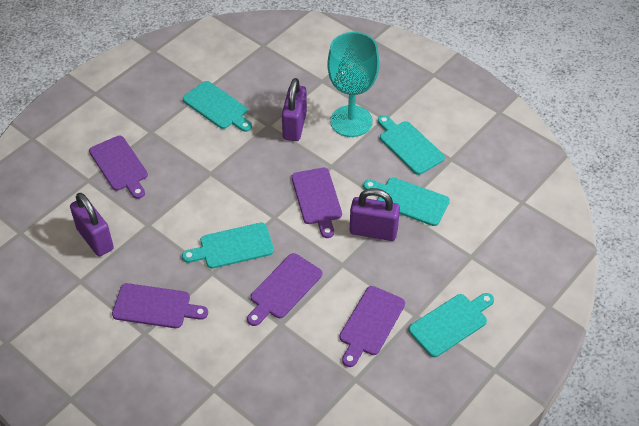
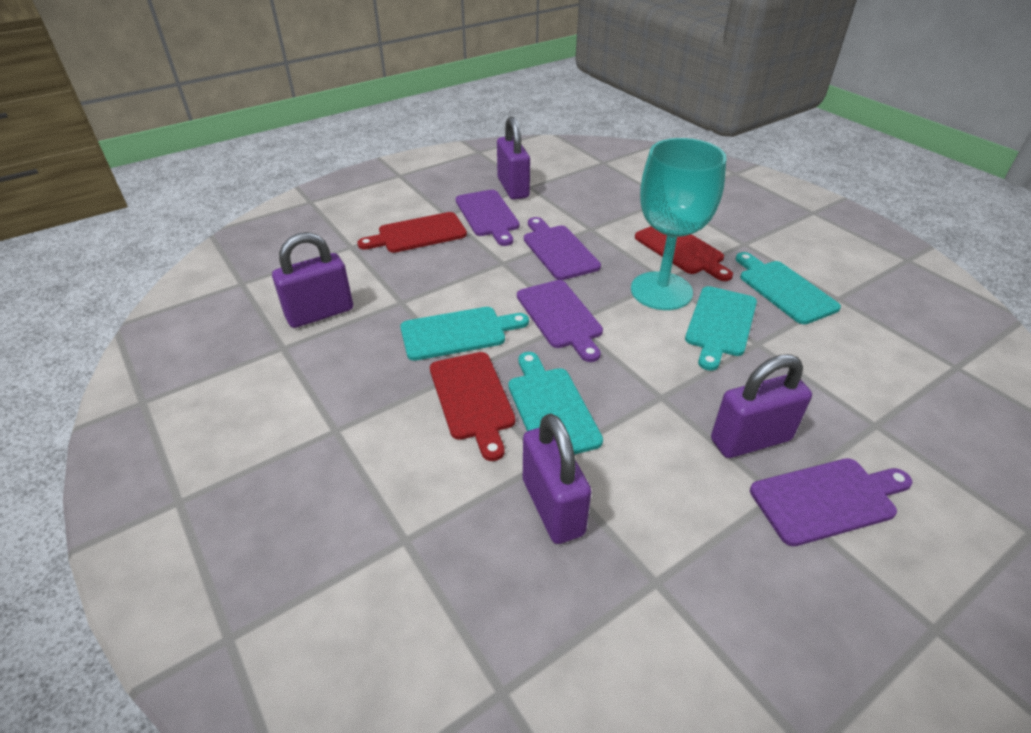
purple cutting board: [89,136,148,199] [112,283,208,328] [247,253,322,326] [292,168,342,238] [339,286,405,367] = 5 -> [455,190,520,246] [517,280,603,362] [524,217,601,280] [750,458,912,546] = 4
purple padlock: [70,193,114,256] [282,78,307,141] [350,188,400,241] = 3 -> [272,232,353,328] [497,116,530,200] [523,413,591,544] [711,354,812,458] = 4
red cutting board: none = 0 -> [357,212,467,253] [430,352,515,461] [635,226,733,281] = 3
turquoise cutting board: [182,223,274,269] [183,81,252,132] [363,177,450,226] [378,115,445,175] [408,293,494,357] = 5 -> [400,307,529,361] [508,352,603,455] [685,286,757,371] [736,252,841,324] = 4

